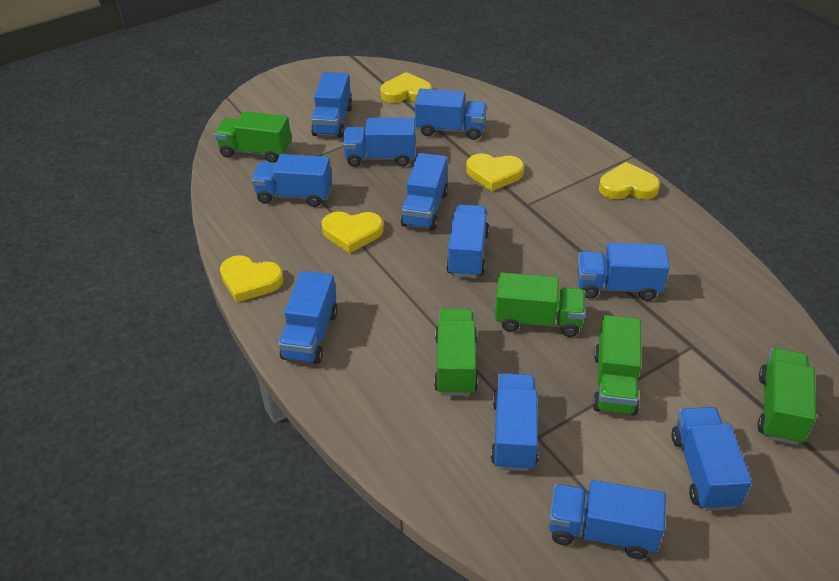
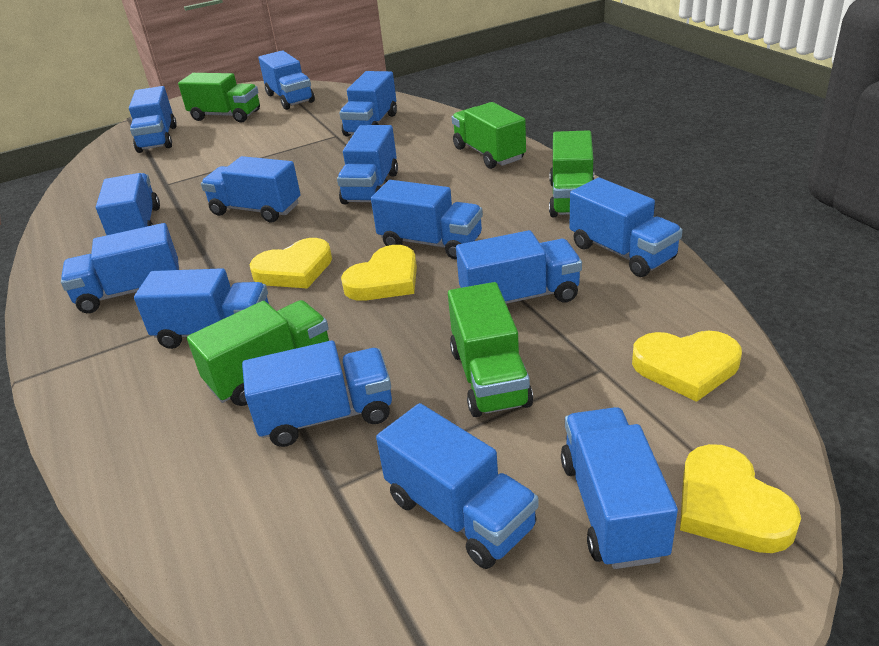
blue truck: [251,154,332,207] [278,271,338,364] [311,72,352,138] [343,118,416,167] [400,153,448,230] [415,89,487,140] [446,205,489,278] [491,373,539,471] [549,480,666,559] [577,243,670,301] [671,407,752,511] = 11 -> [61,223,179,313] [96,173,160,235] [129,86,177,153] [134,268,269,349] [201,156,301,223] [242,341,392,447] [258,50,315,110] [337,125,398,204] [339,71,397,137] [371,180,483,260] [376,403,539,569] [456,230,582,304] [561,407,678,569] [570,177,683,277] = 14
yellow heart: [220,255,284,303] [322,211,384,253] [380,72,432,103] [466,153,524,191] [599,162,660,200] = 5 -> [249,238,332,288] [341,245,417,301] [632,330,742,402] [680,444,801,553] = 4

